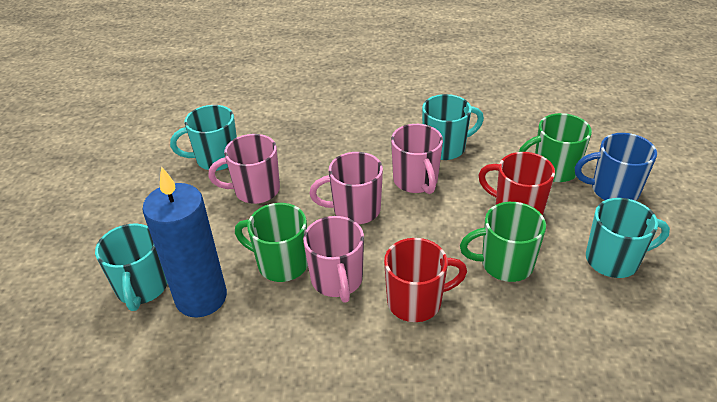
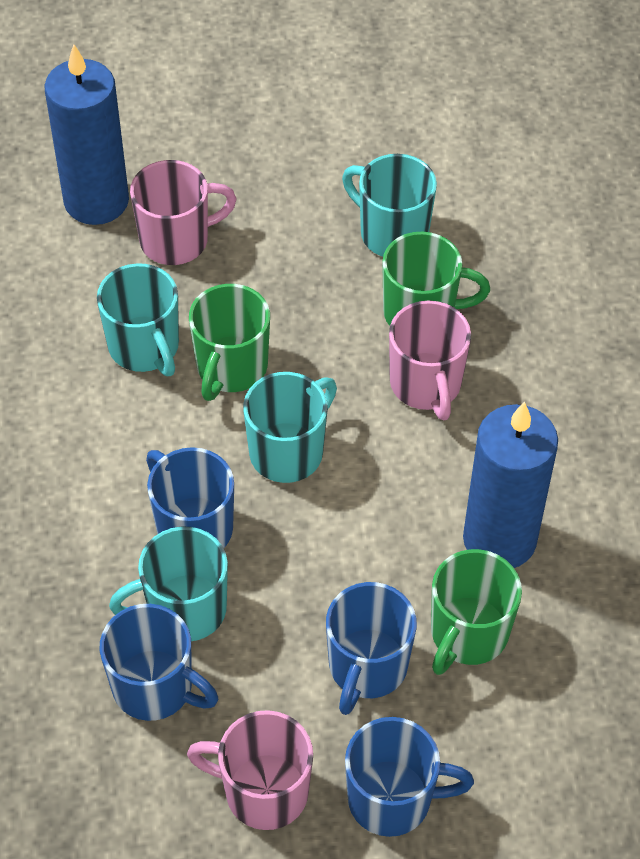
blue candle: [142,166,227,317] = 1 -> [44,44,129,225] [463,401,558,568] = 2
blue mug: [575,133,657,201] = 1 -> [100,604,218,721] [146,447,234,548] [326,582,417,715] [345,717,474,837] = 4
pink mug: [208,134,280,204] [303,216,364,303] [309,152,383,224] [391,124,443,194] = 4 -> [130,160,237,265] [187,710,313,830] [389,300,471,420] = 3
red mug: [384,238,467,322] [478,152,555,215] = 2 -> none = 0

